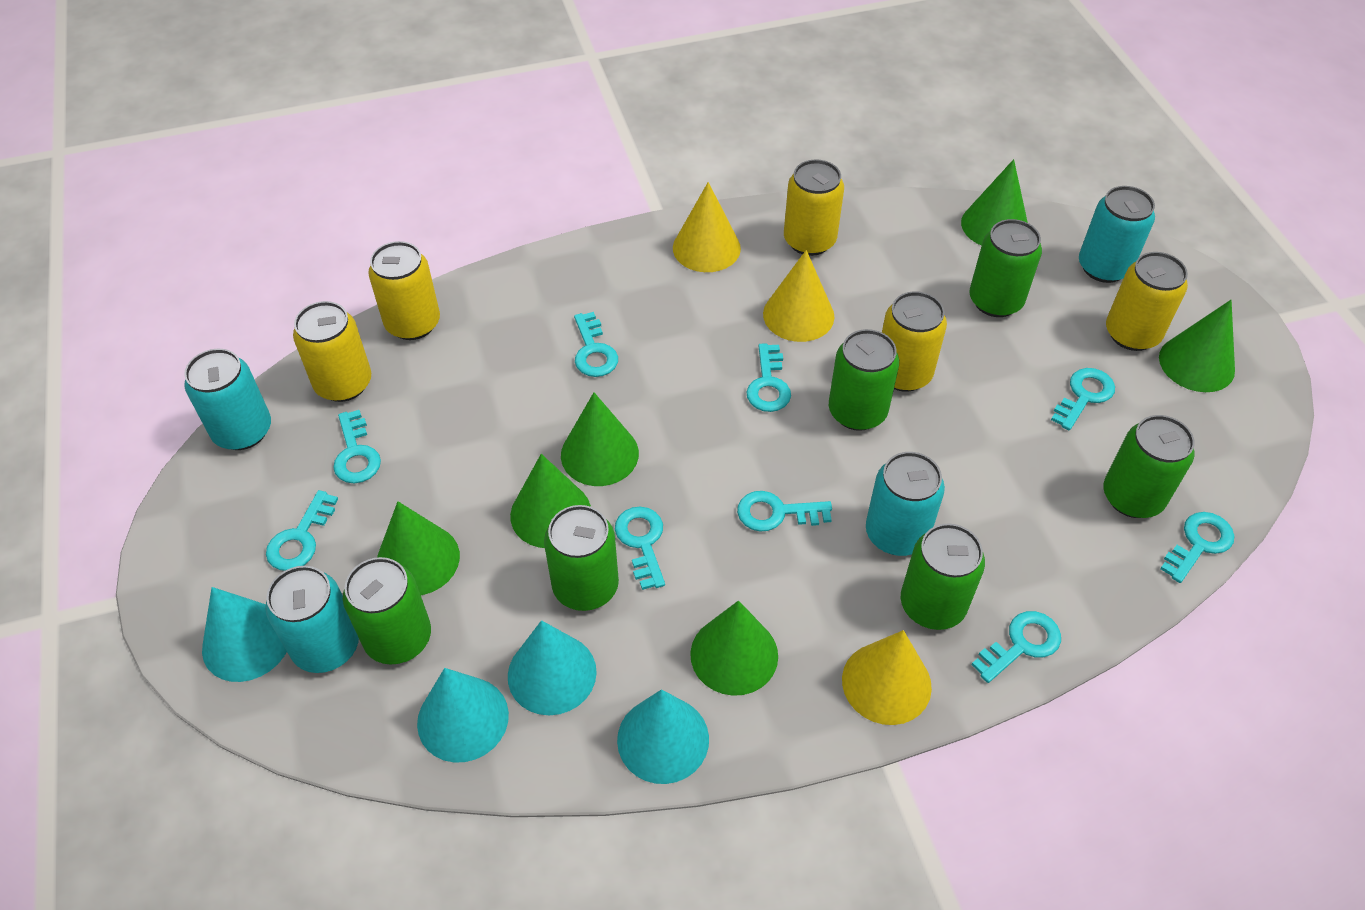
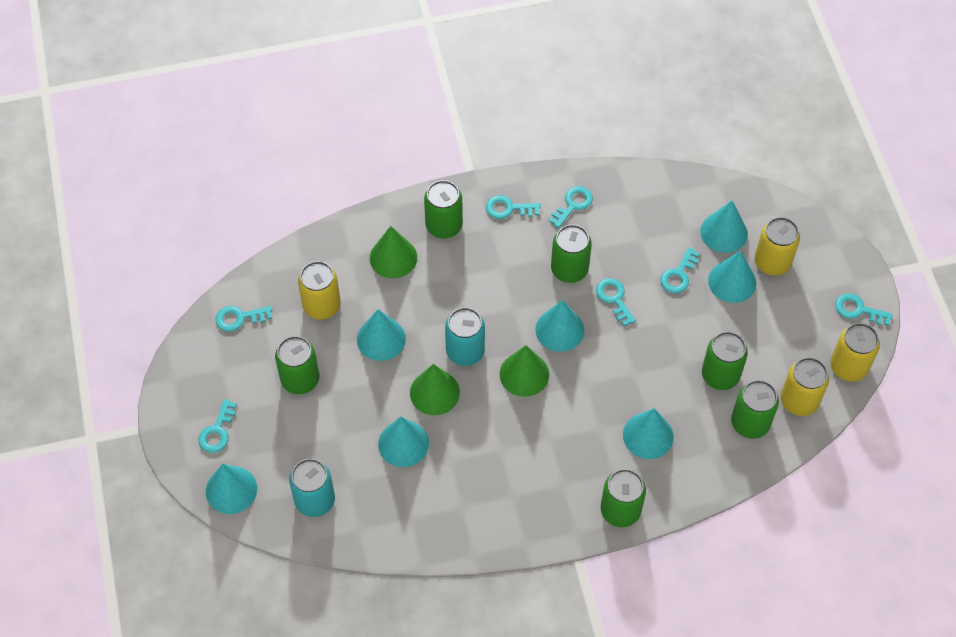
green cone: [377,501,460,595] [510,454,591,548] [561,392,639,486] [690,601,778,696] [961,159,1028,246] [1159,300,1235,392] = 6 -> [370,226,417,278] [410,364,460,415] [500,345,549,397] = 3
turquoise can: [184,349,271,450] [265,566,359,673] [866,452,945,556] [1079,186,1155,283] = 4 -> [289,459,335,517] [445,307,485,366] = 2
turquoise cone: [202,587,287,682] [417,668,509,763] [508,620,597,715] [617,689,709,784] = 4 -> [206,464,257,514] [357,309,406,361] [378,417,429,467] [536,300,584,352] [623,408,674,459] [700,201,748,253] [708,251,756,303] = 7
turquoise key: [266,490,338,571] [333,410,381,484] [574,312,618,377] [615,507,665,590] [737,491,832,532] [746,343,791,412] [972,611,1061,683] [1051,368,1115,431] [1160,512,1234,583] = 9 -> [198,399,237,453] [216,306,272,332] [486,195,541,219] [549,186,593,228] [596,278,636,326] [660,247,700,293] [835,293,893,325] = 7
yellow can: [293,301,371,402] [368,241,440,340] [784,159,844,256] [882,291,947,392] [1106,252,1188,351] = 5 -> [298,261,341,320] [755,217,800,276] [781,357,829,416] [831,323,880,382] = 4
yellow cone: [673,182,741,272] [763,250,835,342] [842,630,932,725] = 3 -> none = 0

